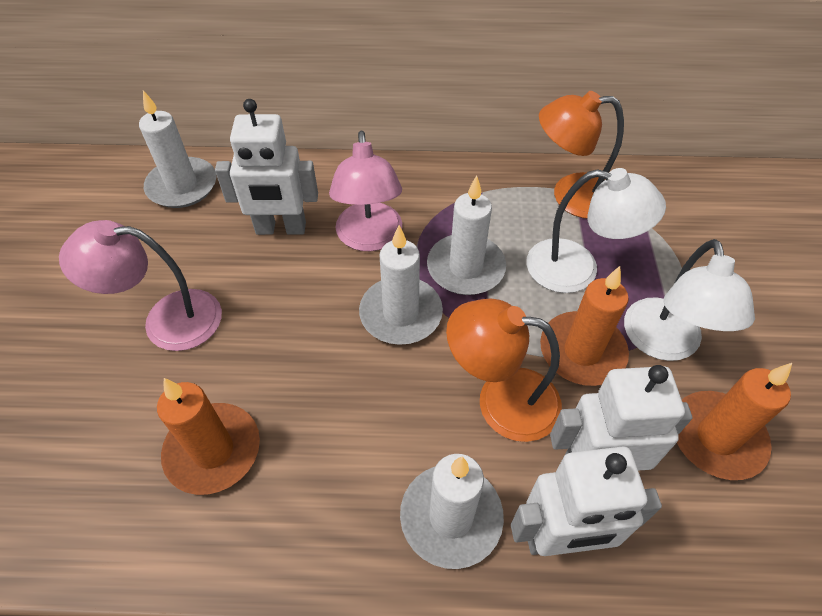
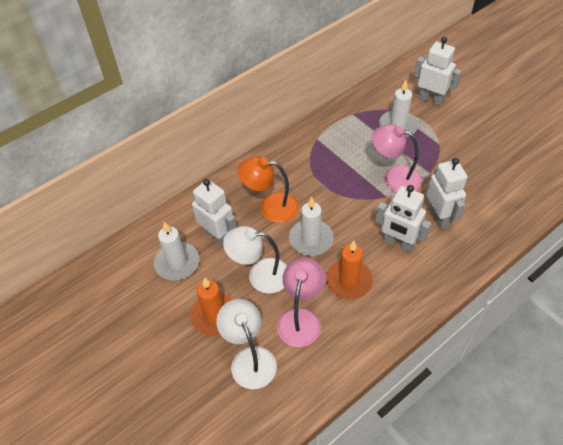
orange candle: [157,378,260,495] [540,266,629,386] [677,363,792,480] = 3 -> [190,277,233,336] [326,240,373,299] = 2
orange lamp: [446,299,562,442] [539,91,624,219] = 2 -> [238,156,299,223] = 1
white candle: [139,90,216,208] [359,225,443,345] [400,454,504,569] [427,175,506,295] = 4 -> [154,222,199,280] [289,197,334,256] [379,80,418,138] = 3
white robot: [215,99,318,235] [511,446,662,556] [550,365,693,471] = 3 -> [192,179,237,247] [375,185,431,253] [414,37,462,106] [426,158,468,230] = 4

